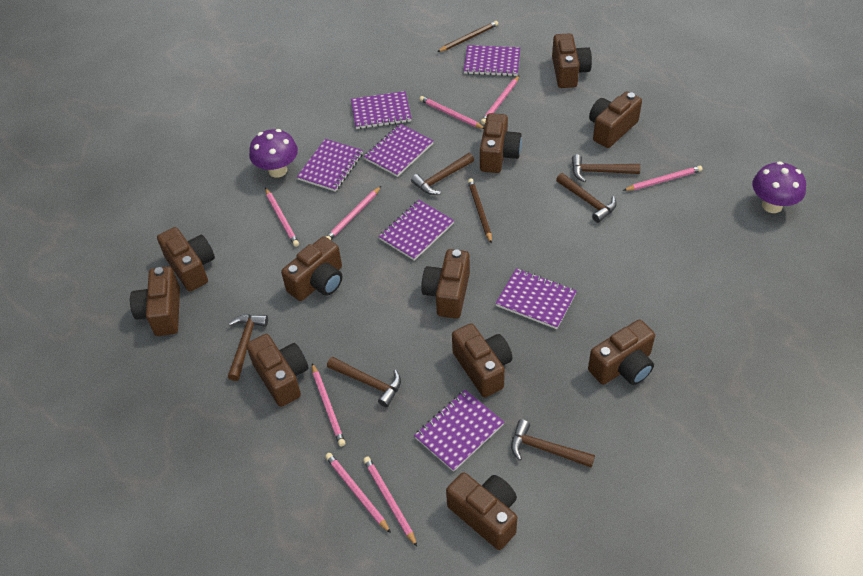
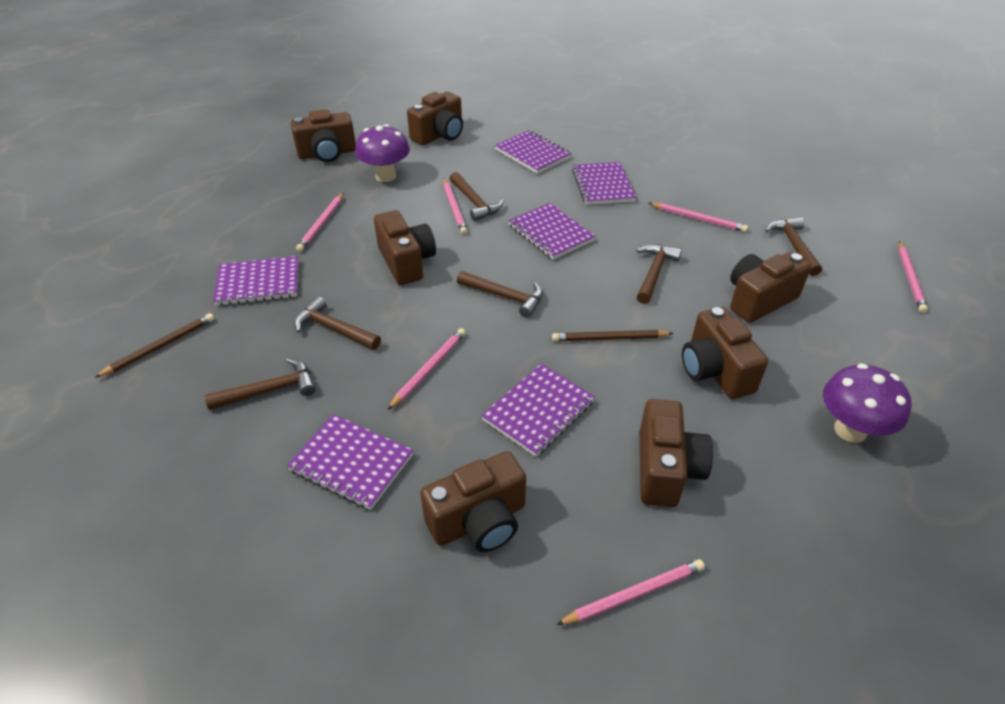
brown camera: [130,267,180,336] [157,227,215,291] [246,334,308,407] [281,236,342,301] [421,249,470,319] [446,472,517,550] [452,323,512,397] [480,113,522,173] [552,33,592,88] [588,320,655,385] [589,91,642,148] = 11 -> [291,109,356,162] [374,210,436,285] [407,92,463,145] [420,451,526,552] [640,399,713,507] [682,307,768,399] [730,252,811,323] = 7
pink pencil: [265,188,299,247] [312,363,345,447] [325,453,391,533] [326,186,381,240] [363,456,417,547] [419,96,484,129] [481,75,520,125] [623,166,702,191] = 8 -> [296,193,344,252] [388,328,466,410] [443,179,468,235] [556,559,705,625] [649,203,748,232] [898,241,928,313] = 6
purple notebook: [297,139,363,192] [351,91,412,129] [364,124,434,177] [379,200,454,261] [414,390,504,472] [464,45,520,76] [496,268,577,329] = 7 -> [213,256,298,306] [287,414,414,510] [481,364,595,457] [495,130,572,174] [508,203,596,259] [572,162,636,205] = 6

